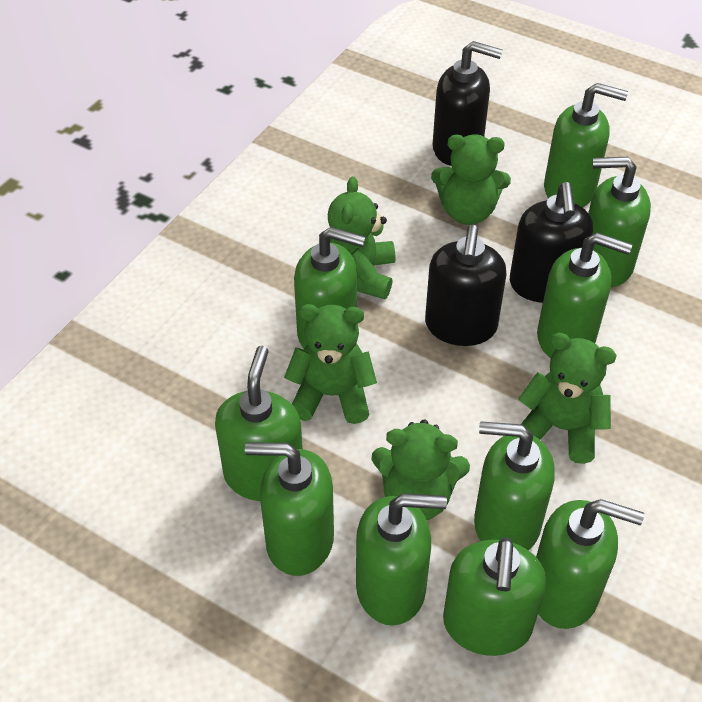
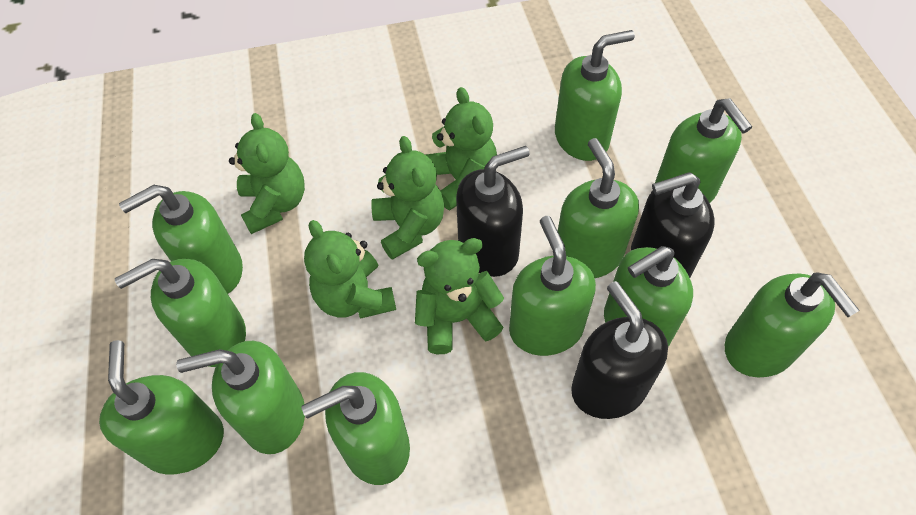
green soap dispenser: [215,346,303,501] [245,443,334,576] [294,227,365,349] [356,493,447,626] [443,537,546,656] [474,421,555,550] [536,499,644,629] [537,233,632,358] [544,83,628,208] [588,157,651,287] = 10 -> [99,340,224,475] [115,259,246,367] [119,185,243,294] [176,341,305,454] [301,372,410,485] [509,216,596,356] [555,30,635,161] [558,138,639,278] [604,246,693,347] [655,98,752,203] [725,272,860,377] = 11

